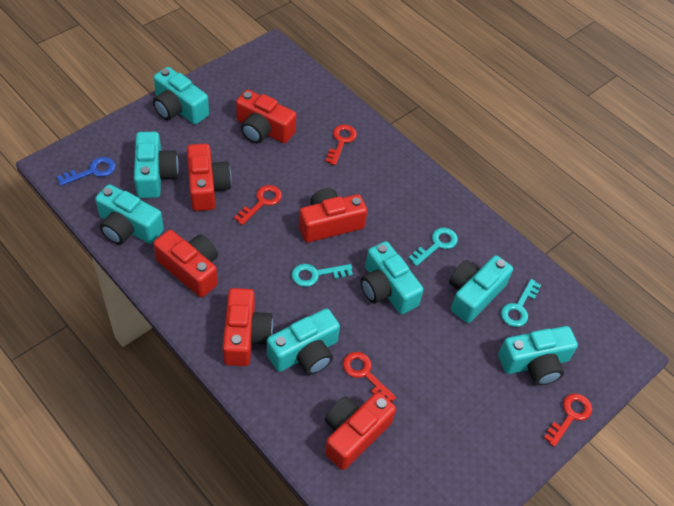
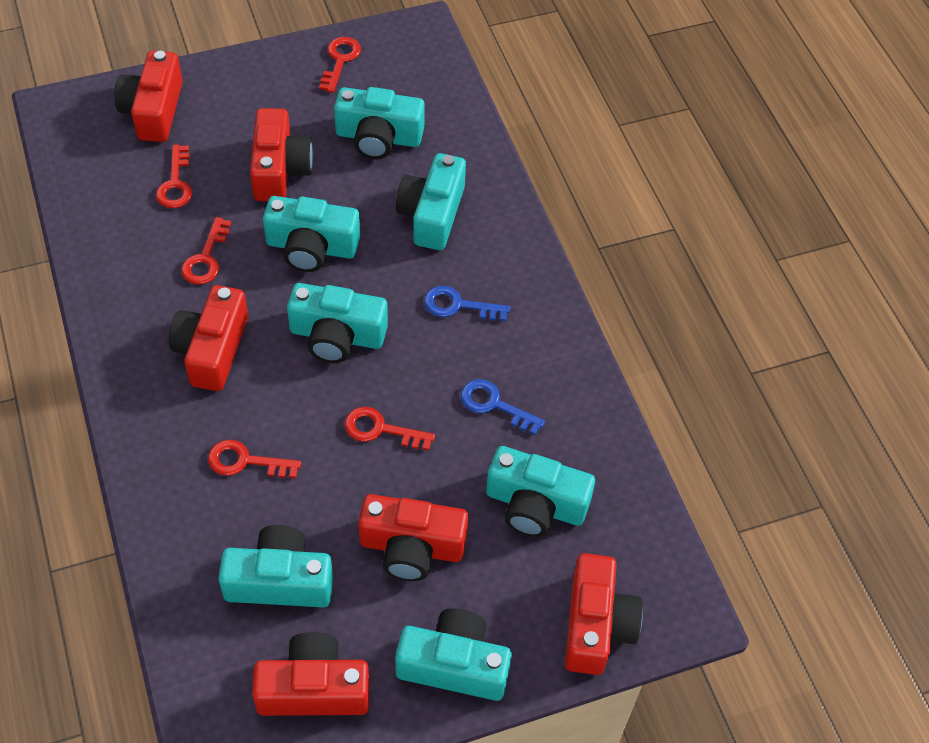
blue key: [57,157,116,186] = 1 -> [424,286,510,321] [461,379,545,435] = 2
red key: [234,185,282,225] [325,125,357,165] [343,352,396,402] [544,393,592,447] = 4 -> [156,145,192,208] [181,217,231,285] [208,440,301,478] [319,37,361,93] [345,407,435,451] = 5
turquoise key: [292,264,353,287] [408,228,458,266] [501,279,541,327] = 3 -> none = 0

